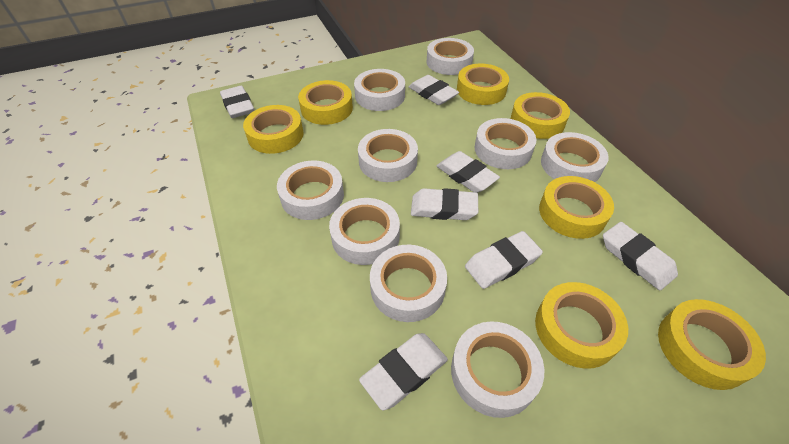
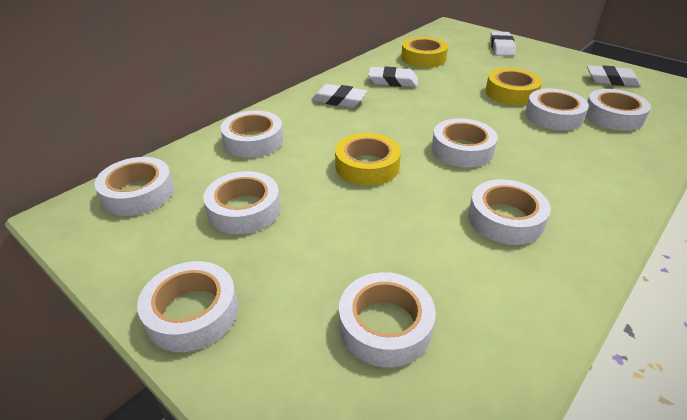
white eraser: [220,86,254,118] [359,333,448,410] [409,75,459,105] [411,188,478,220] [437,151,500,193] [465,231,543,289] [603,222,678,290] = 7 -> [311,84,367,108] [368,67,418,87] [490,31,516,56] [587,65,641,86] = 4
yellow tape: [243,105,304,154] [298,80,353,125] [457,64,509,105] [511,92,570,139] [535,282,628,369] [539,176,614,239] [658,299,766,390] = 7 -> [335,133,401,186] [401,37,448,68] [485,68,542,105] = 3

